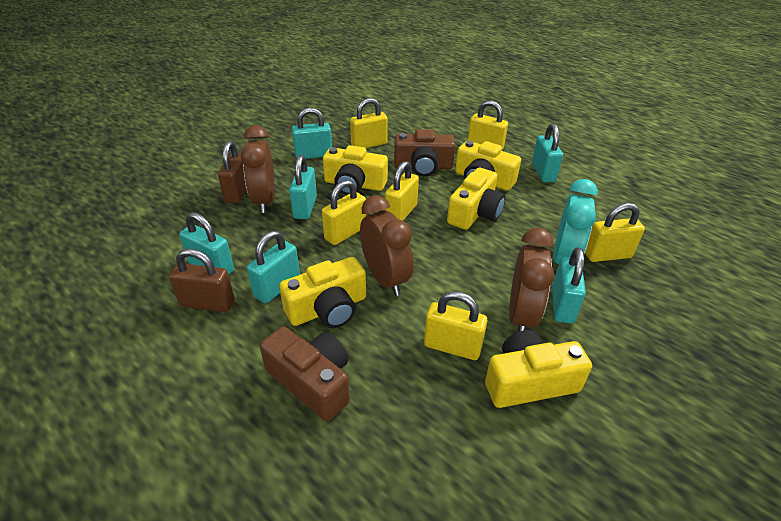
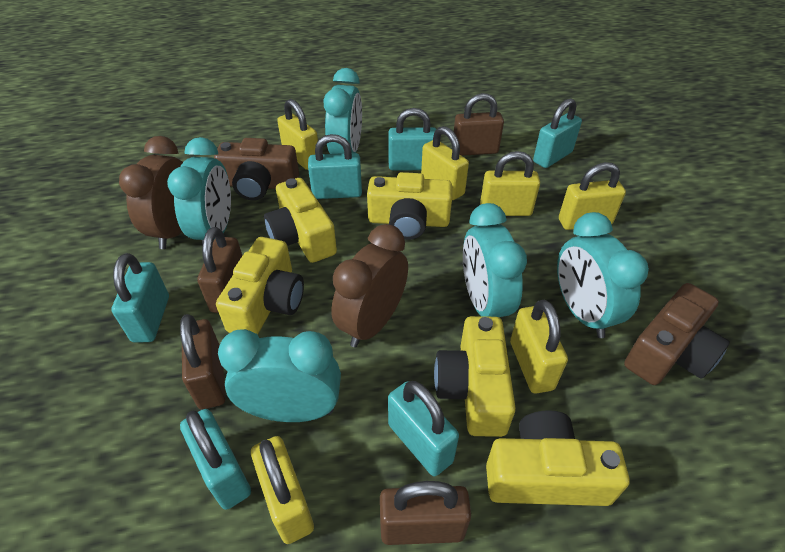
brown clock: [241,125,275,213] [360,195,413,296] [509,228,554,332] = 3 -> [119,136,183,249] [331,224,408,348] = 2
brown padlock: [169,249,235,312] [218,141,247,203] = 2 -> [180,314,226,409] [197,227,242,313] [380,481,471,545] [454,93,504,156] = 4
turquoise clock: [553,179,598,264] = 1 -> [167,137,231,246] [218,329,341,422] [324,68,362,154] [463,203,527,317] [557,212,649,338] = 5

